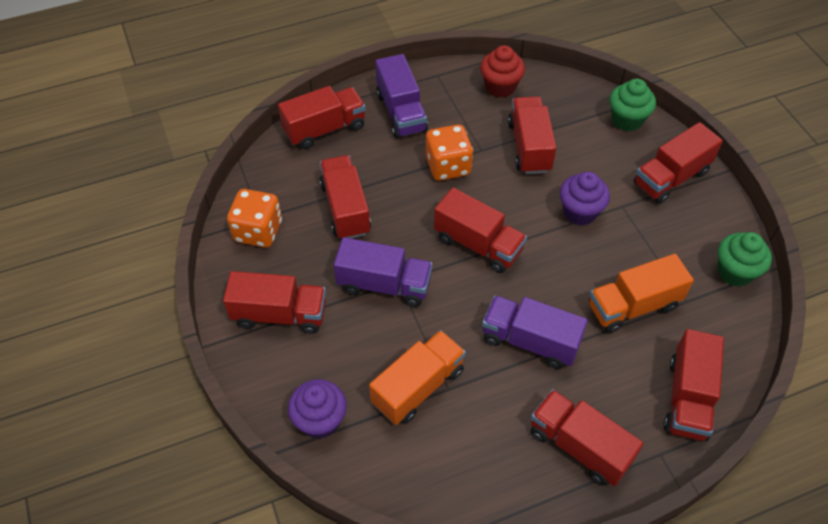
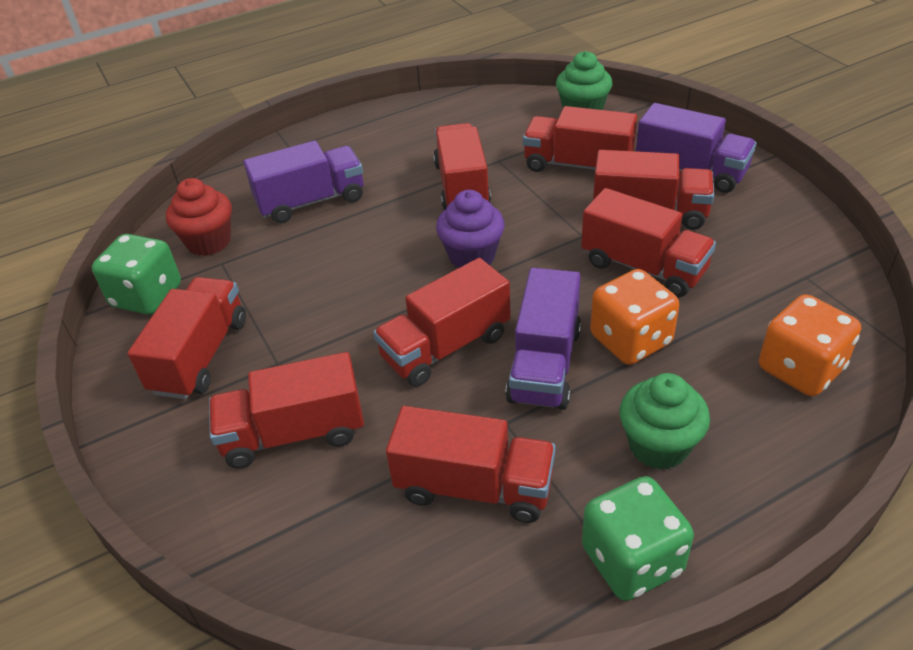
green dice: none = 0 -> [92,234,181,315] [582,476,694,601] = 2
orange truck: [369,330,466,425] [589,254,694,333] = 2 -> none = 0
purple cupcake: [288,379,347,439] [560,171,610,226] = 2 -> [436,190,505,268] = 1

